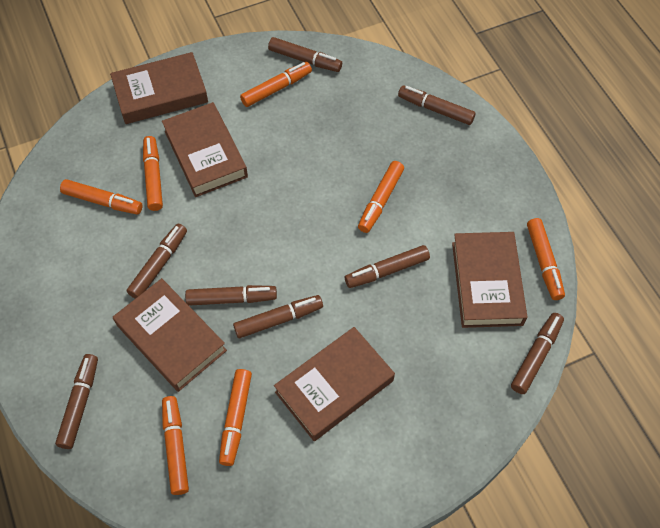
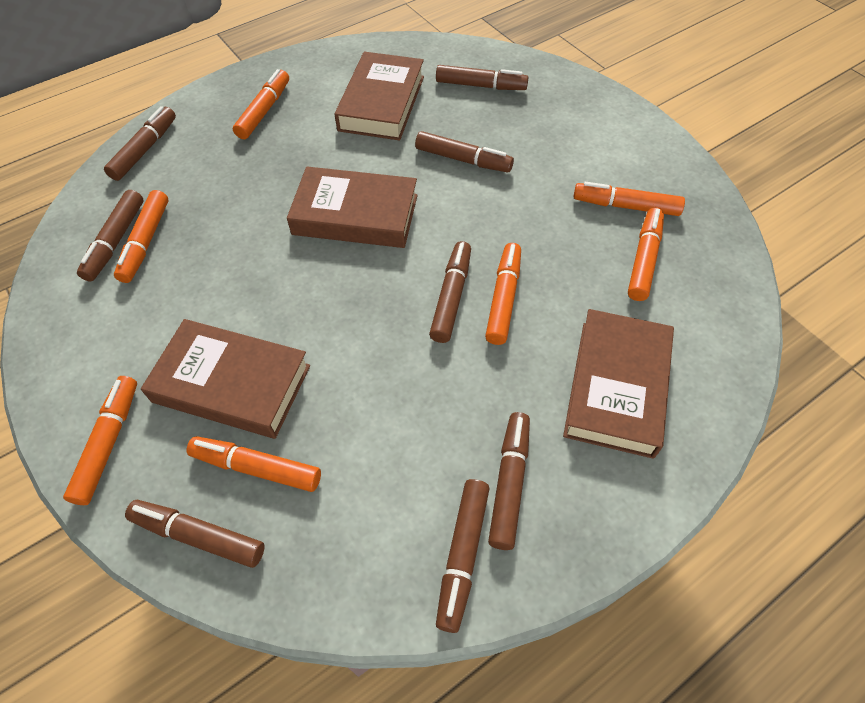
brown book: [110,52,208,124] [113,278,227,392] [162,102,248,197] [274,327,395,441] [452,232,528,328] = 5 -> [141,319,310,439] [287,167,418,248] [334,52,424,141] [563,309,674,459] = 4

